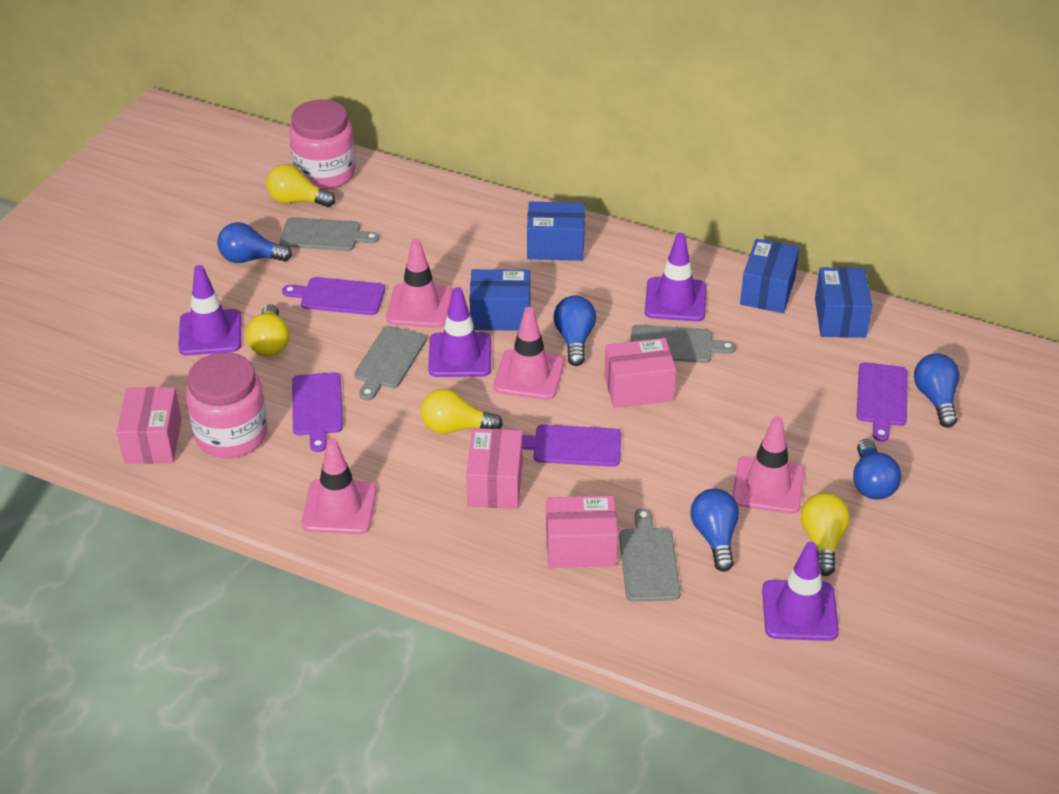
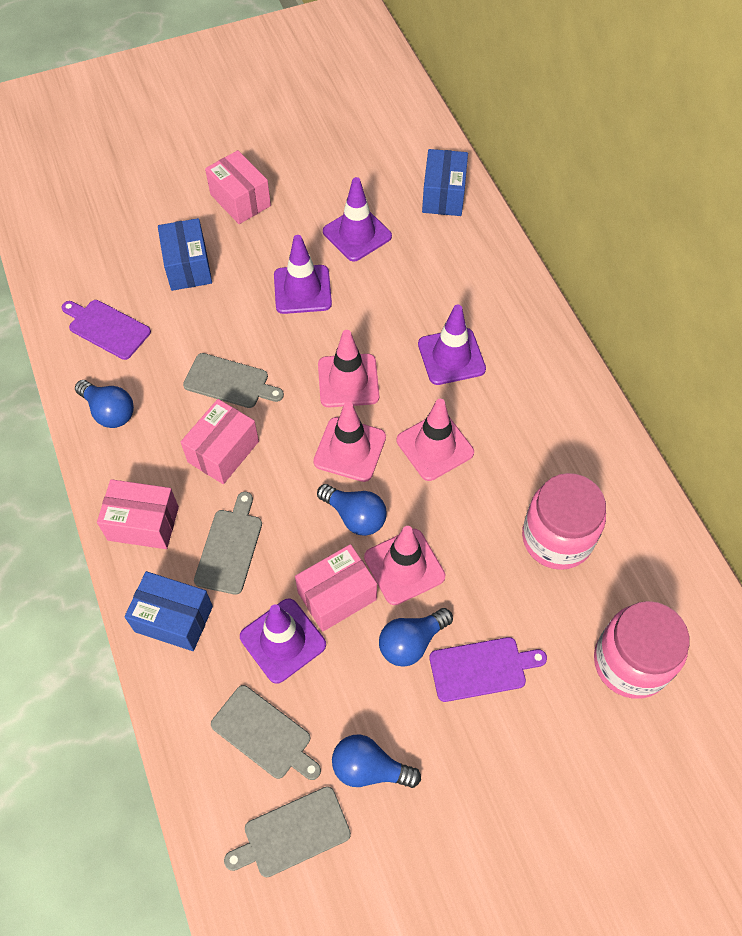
blue box: [470,269,530,331] [527,202,585,261] [740,239,800,313] [815,267,872,338] = 4 -> [125,571,213,651] [158,218,212,291] [422,149,468,216] = 3
blue light bulb: [217,222,292,263] [554,295,596,366] [690,489,739,572] [853,439,901,500] [914,353,959,428] = 5 -> [75,380,134,428] [317,484,387,536] [332,734,421,788] [379,608,453,667] = 4
purple cutting board: [282,277,385,315] [292,372,343,452] [523,424,621,467] [857,362,908,441] = 4 -> [61,300,151,360] [429,637,547,702] = 2
yellow light bulb: [246,304,290,356] [266,164,335,207] [421,389,503,434] [801,493,850,576] = 4 -> none = 0

